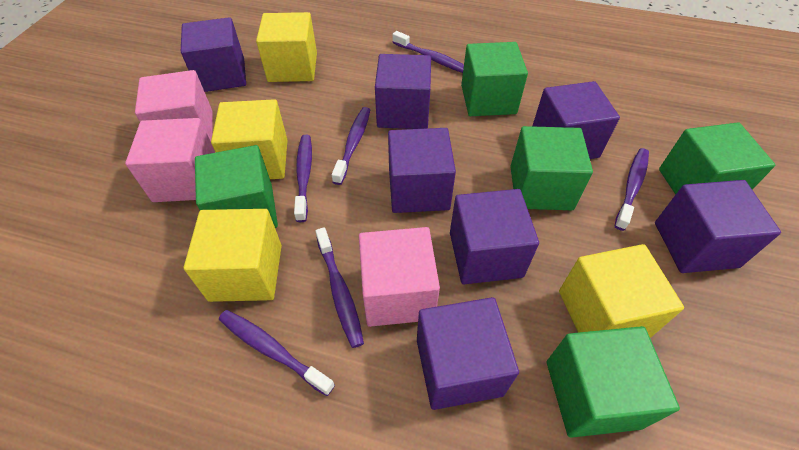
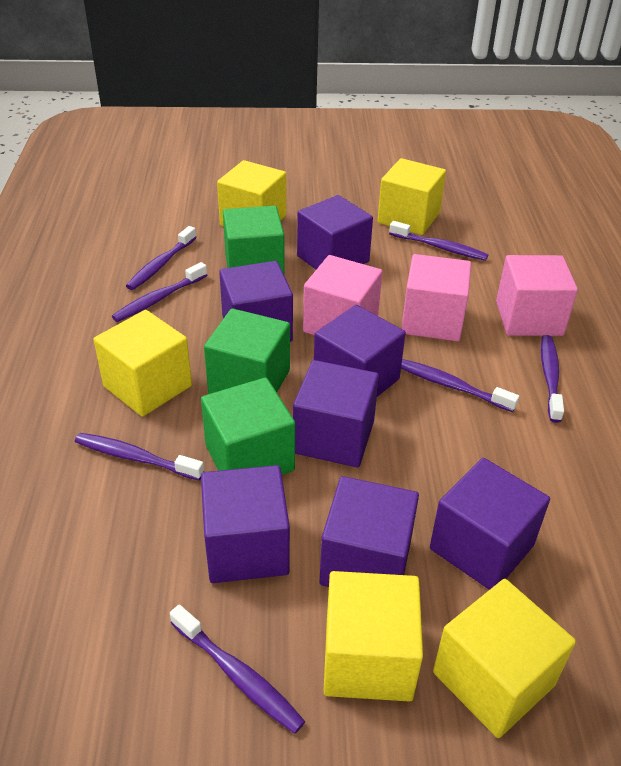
green cube: [195,145,278,228] [461,42,528,116] [510,126,593,210] [547,326,680,438] [659,122,775,195] = 5 -> [201,377,295,475] [204,308,290,394] [223,206,284,274] = 3
purple toothbrush: [219,310,335,396] [294,135,312,222] [315,227,364,348] [332,107,370,185] [392,31,464,73] [615,148,649,231] = 6 -> [75,433,204,480] [112,262,207,322] [126,226,197,290] [170,604,305,734] [389,221,489,261] [401,359,519,412] [541,335,564,423] = 7
yellow cube: [184,209,282,302] [211,99,288,179] [256,12,317,82] [559,244,684,338] = 4 -> [94,310,192,417] [217,160,286,226] [323,571,423,702] [378,158,446,235] [433,579,576,738] = 5

